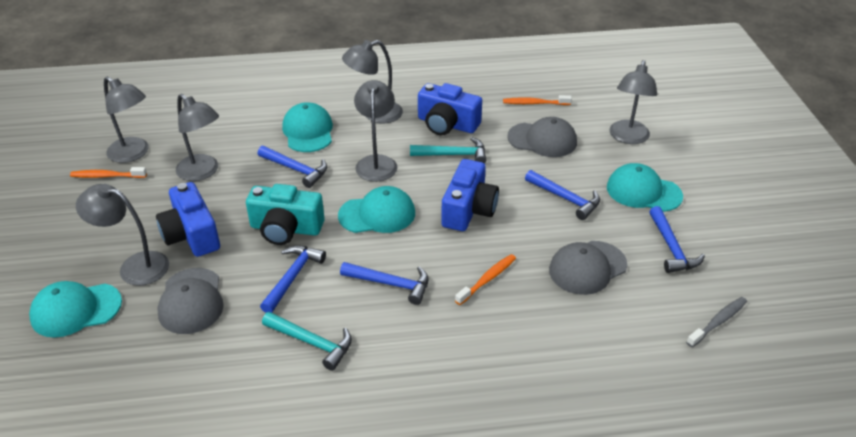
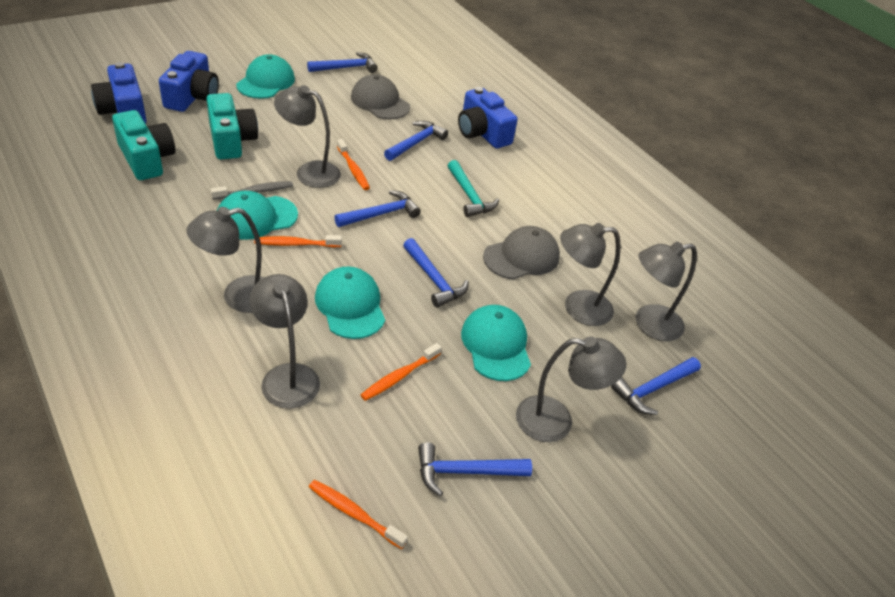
blue hammer: [258,146,327,188] [260,245,326,313] [340,262,429,305] [525,170,600,220] [649,206,705,273] = 5 -> [307,52,378,73] [334,190,421,227] [384,121,448,161] [403,238,469,308] [418,442,532,496] [611,357,701,415] = 6
grey cap: [157,268,224,334] [507,117,577,157] [549,241,627,295] = 3 -> [351,74,410,119] [483,226,560,280] = 2
orange toothbrush: [70,167,147,178] [455,254,516,305] [503,95,572,105] = 3 -> [254,235,342,247] [309,480,408,549] [337,139,370,190] [361,343,442,401] = 4
turquoise camera: [246,184,325,245] = 1 -> [112,110,175,180] [207,93,258,159] = 2
turquoise hammer: [262,312,352,371] [410,137,486,164] = 2 -> [448,160,499,217] = 1

